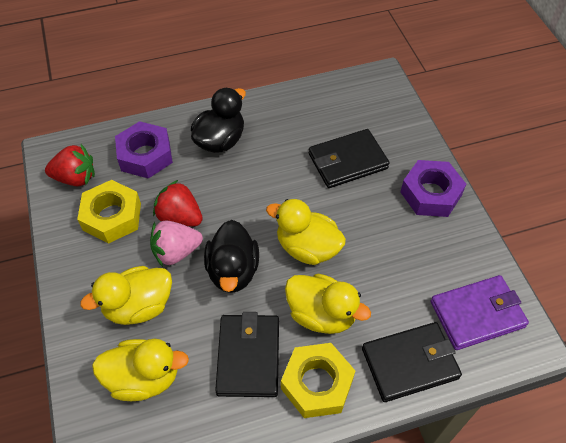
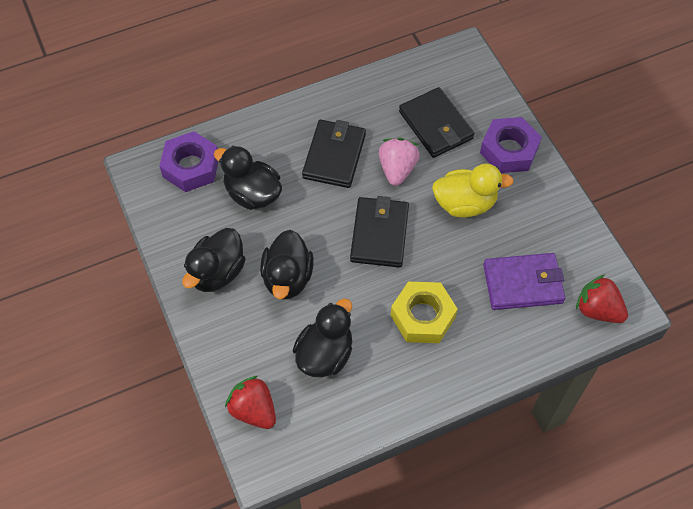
black duck: [191,88,246,153] [204,220,259,293] = 2 -> [182,228,245,292] [214,146,282,210] [260,230,314,300] [293,298,352,377] = 4
yellow duck: [80,266,172,325] [92,339,189,401] [266,199,346,265] [285,274,371,334] = 4 -> [432,163,514,218] = 1
yellow nut: [77,180,141,244] [281,343,355,418] = 2 -> [391,282,458,343] = 1

